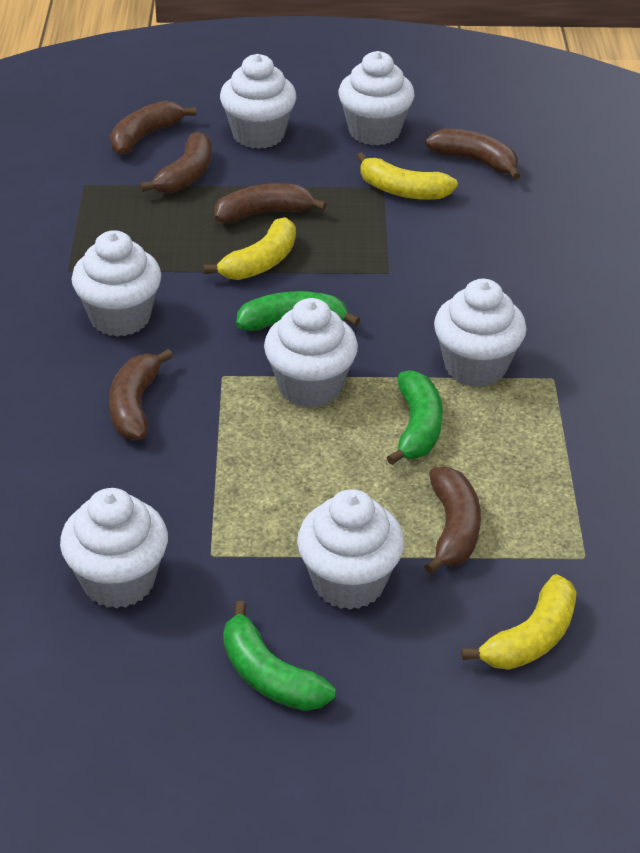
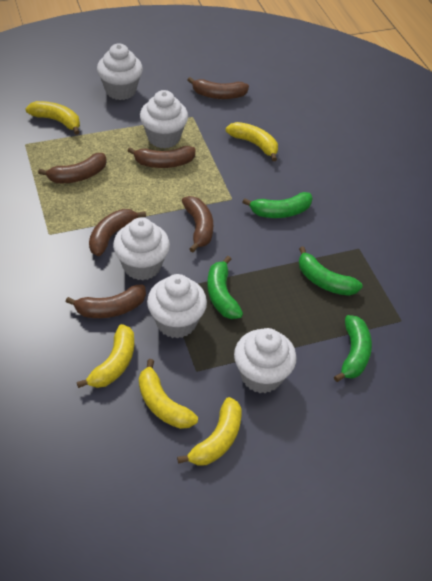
green banana: [223,601,335,711] [236,291,360,331] [387,370,443,465] = 3 -> [207,256,243,319] [242,192,313,218] [299,246,363,296] [334,315,372,382] = 4
white cupcake: [60,488,168,609] [72,230,161,337] [220,54,296,149] [264,298,358,408] [297,489,404,610] [338,51,415,145] [434,279,527,387] = 7 -> [97,43,143,100] [113,217,170,280] [140,90,188,148] [147,274,207,339] [234,328,297,393] = 5
yellow banana: [204,217,296,280] [356,152,458,200] [461,574,577,670] = 3 -> [25,101,80,135] [77,324,134,388] [139,359,198,429] [177,397,242,466] [226,122,278,161] = 5

